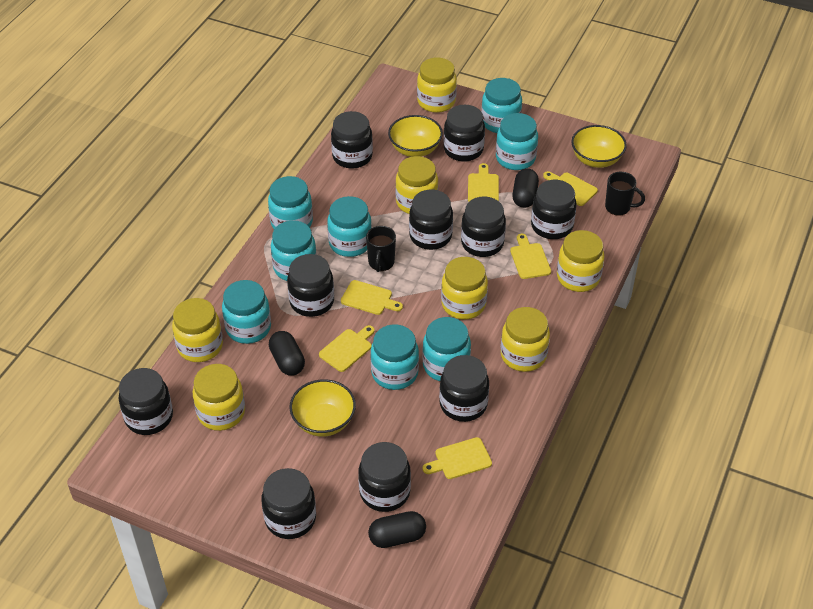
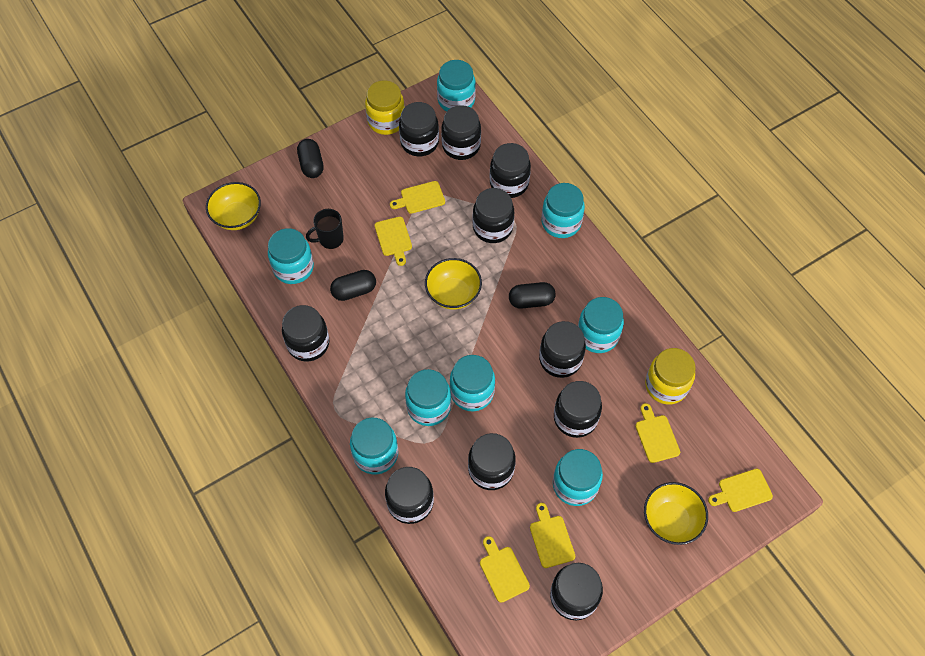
black mug: [366,226,396,272] [605,172,645,216] = 2 -> [306,209,344,249] = 1
yellow jar: [172,298,223,362] [193,364,245,431] [395,156,438,214] [417,57,457,113] [441,257,488,319] [501,307,550,372] [557,230,605,292] = 7 -> [365,80,405,135] [645,348,696,405] = 2

